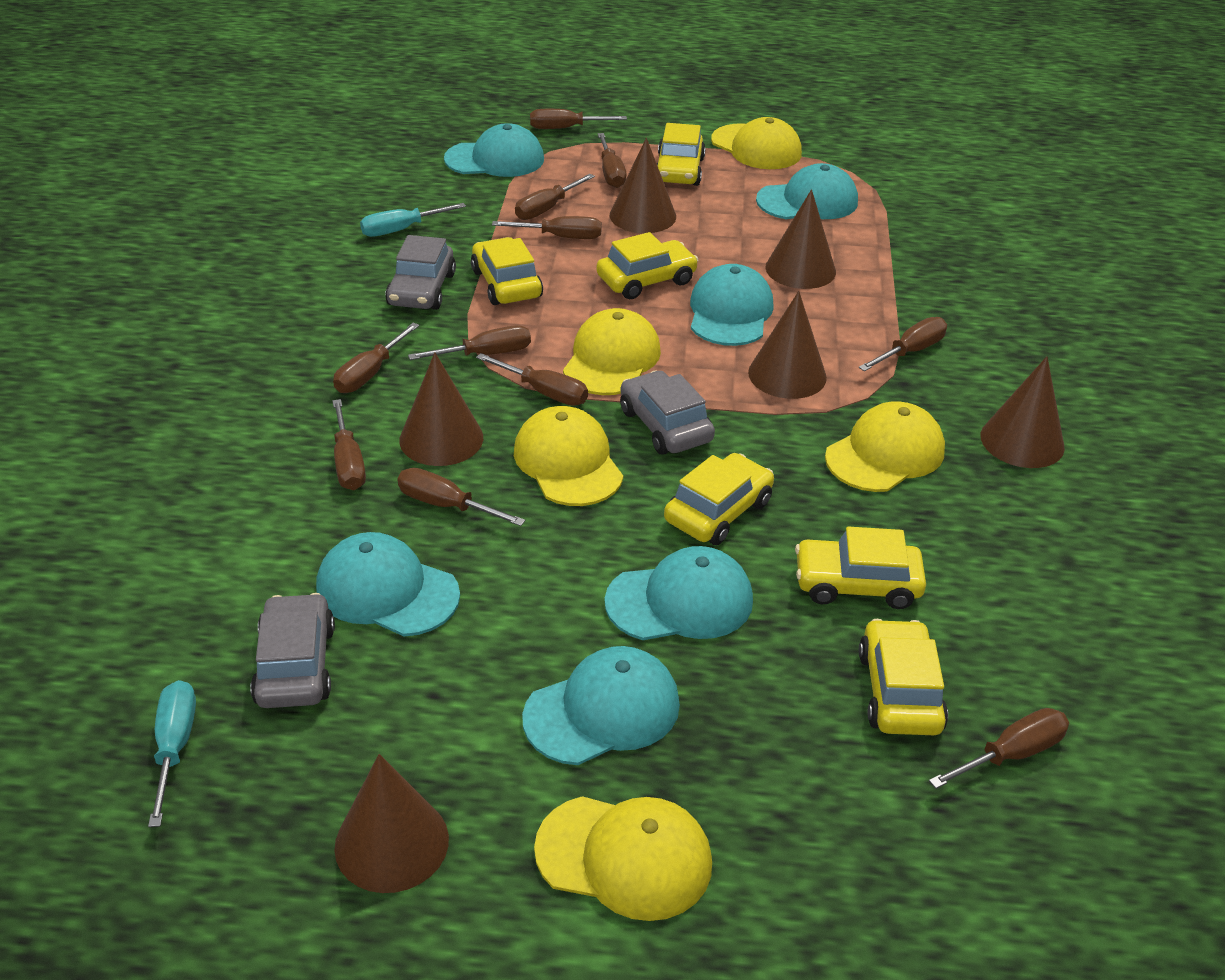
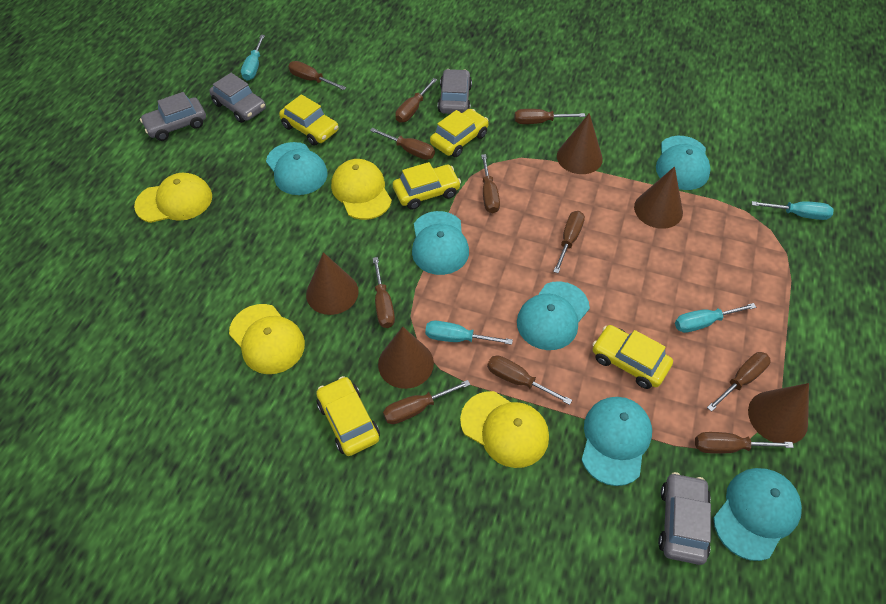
brown cone: [334,754,449,893] [399,352,483,466] [610,138,676,233] [748,291,827,399] [765,189,836,289] [981,356,1065,468] = 6 -> [306,252,359,315] [378,326,434,389] [557,113,603,174] [634,166,683,229] [748,383,809,443] = 5
grey car: [250,593,335,708] [385,235,456,310] [620,370,715,455] = 3 -> [140,92,206,141] [209,73,266,123] [438,69,472,114] [658,472,711,565] = 4
turquoise screwdriver: [148,680,196,827] [360,203,466,237] = 2 -> [241,35,265,81] [425,321,513,345] [675,303,756,333] [752,201,834,220] = 4
yellow cap: [514,406,623,506] [534,796,712,921] [563,308,661,395] [711,117,802,169] [825,401,945,492] = 5 -> [134,173,212,223] [229,304,305,374] [331,159,392,220] [460,391,549,468] = 4
yellow car: [471,237,543,305] [596,232,698,299] [657,123,706,186] [664,453,774,545] [795,527,926,609] [859,619,948,735] = 6 -> [279,94,339,146] [316,376,380,456] [393,162,461,210] [430,109,489,157] [592,325,673,389] = 5

